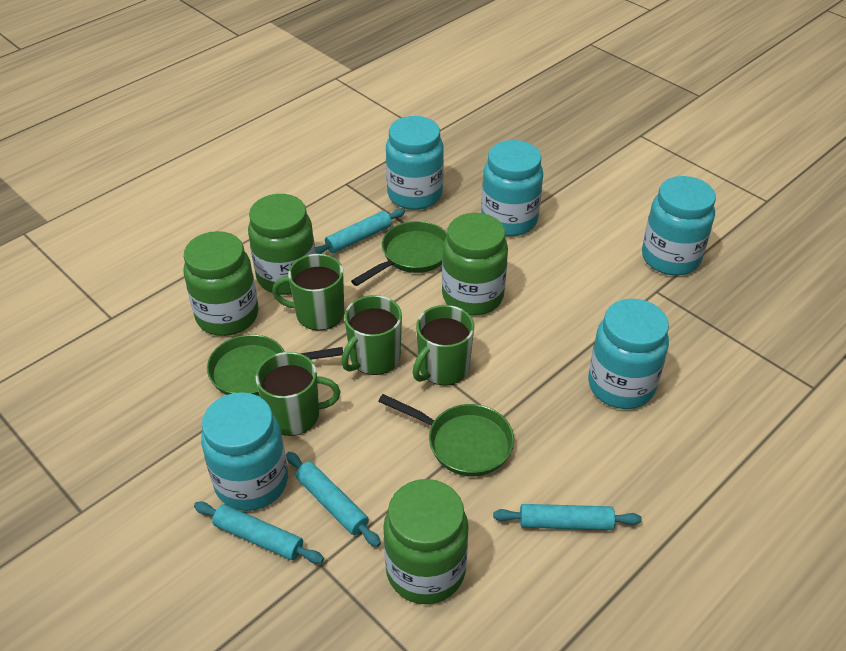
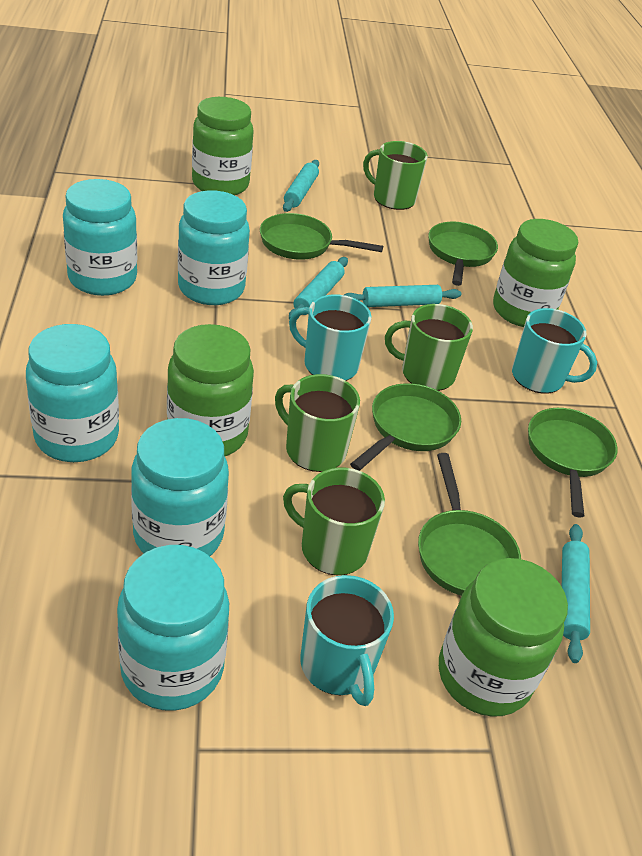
green pan: [207,334,343,396] [351,221,447,286] [378,394,514,477] = 3 -> [260,213,383,260] [350,383,461,471] [418,453,521,596] [428,222,498,286] [528,408,618,517] = 5
turquoise mug: none = 0 -> [289,294,372,381] [300,575,394,706] [512,308,597,394] = 3

